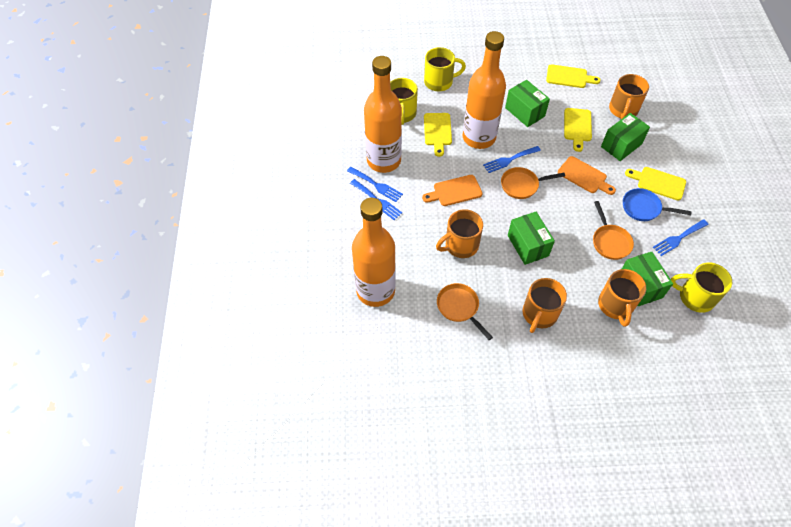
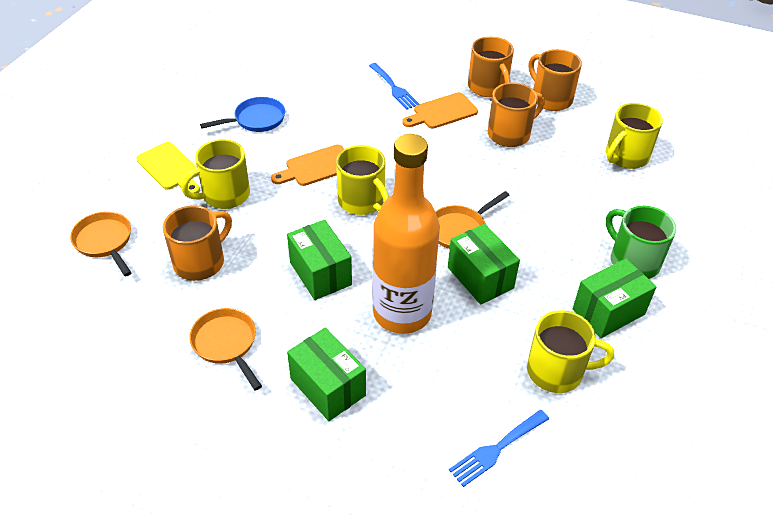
blue fork: [347,167,403,202] [350,179,402,220] [483,146,541,173] [653,219,708,256] = 4 -> [369,63,419,110] [449,410,549,487] = 2
green mug: none = 0 -> [606,206,676,279] = 1
orange bottle: [352,198,396,307] [364,56,402,173] [463,31,506,149] = 3 -> [373,134,440,334] = 1
yellow cutting board: [424,113,452,157] [546,64,601,88] [564,108,592,152] [625,167,686,201] = 4 -> [136,142,200,193] = 1
yellow mug: [390,78,418,125] [424,47,466,91] [671,262,732,313] = 3 -> [181,139,250,209] [336,145,389,215] [527,310,614,393] [606,103,663,169] = 4

